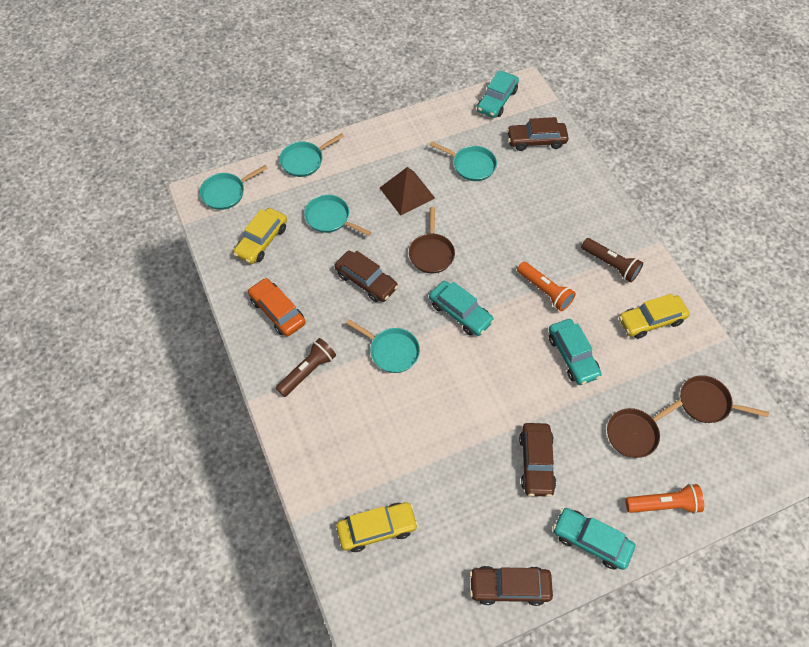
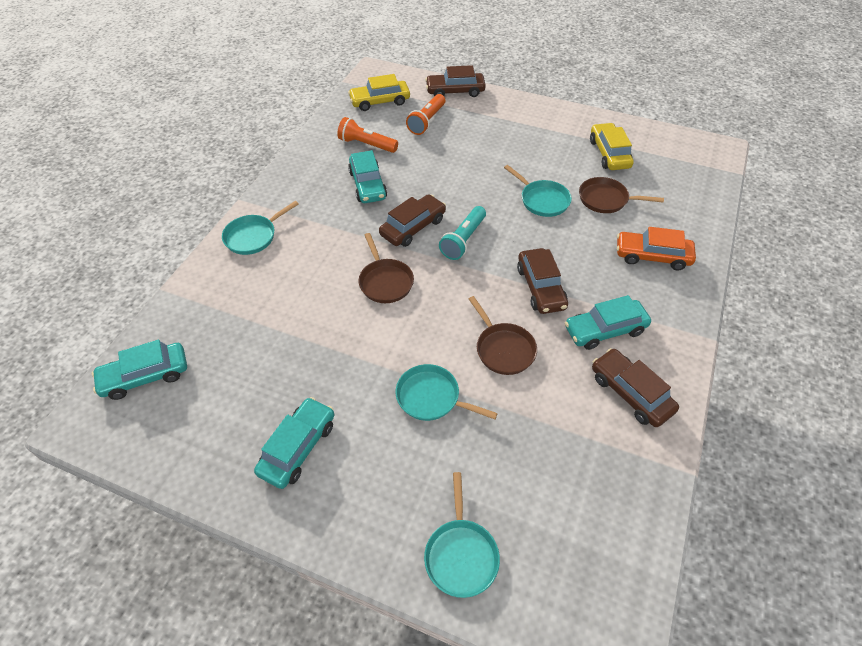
brown flashlight: [276,338,336,397] [581,238,643,283] = 2 -> none = 0
brown pyramid: [380,167,435,216] = 1 -> none = 0
turquoise flashlight: none = 0 -> [439,206,486,260] = 1
turquoise pan: [200,165,268,210] [279,133,344,177] [304,195,371,236] [346,319,420,373] [429,141,497,181] = 5 -> [222,201,299,255] [395,364,498,421] [424,472,500,598] [504,165,572,217] = 4
yellow car: [233,208,287,264] [336,502,418,552] [619,294,690,339] = 3 -> [348,74,410,111] [590,123,634,170] = 2

